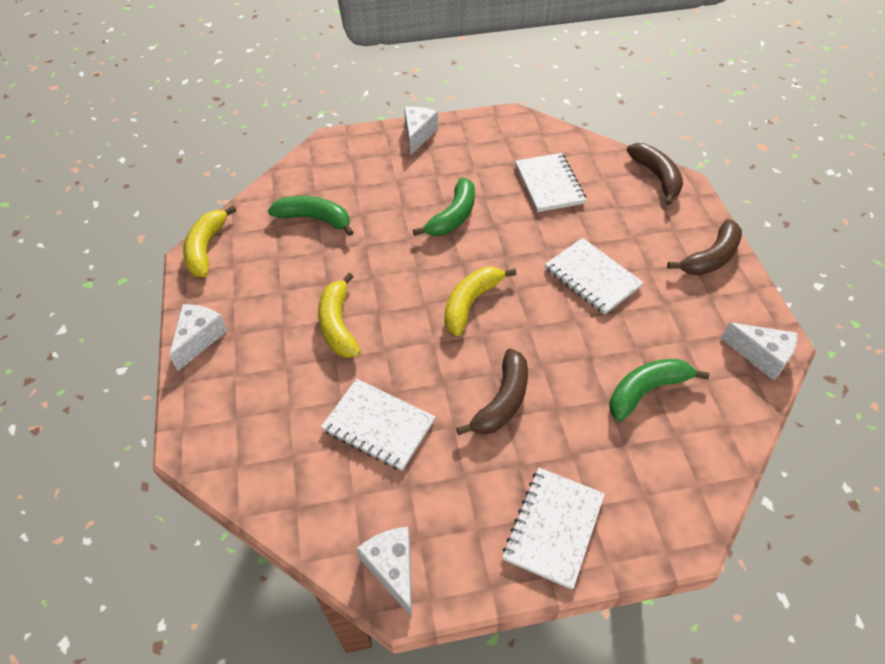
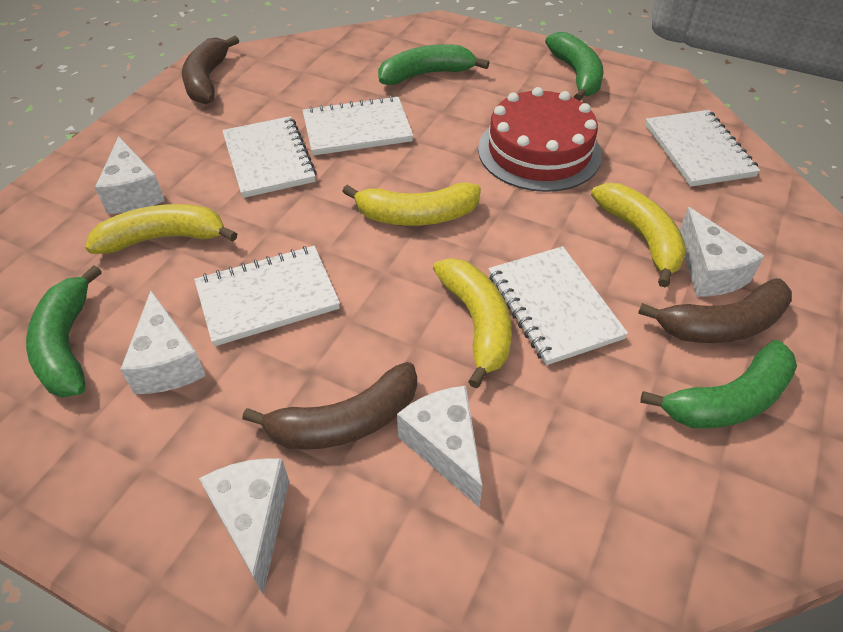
green banana: [268,196,354,236] [413,178,475,236] [609,359,709,421] = 3 -> [26,265,102,398] [378,44,489,85] [545,32,604,101] [640,340,797,428] = 4
red cake: none = 0 -> [478,87,602,192] = 1
white cheese: [169,304,228,371] [357,527,412,617] [404,107,438,156] [721,322,797,380] = 4 -> [95,136,165,214] [120,291,206,394] [199,458,289,594] [397,386,482,507] [680,207,764,297] = 5
white notebook: [321,379,435,471] [503,468,605,590] [515,153,586,212] [545,238,644,315] = 4 -> [194,246,340,346] [222,116,317,198] [302,96,413,156] [488,246,628,365] [645,110,760,187] = 5
yellow banana: [183,205,236,277] [318,273,361,358] [444,267,516,336] = 3 -> [85,204,237,254] [342,182,481,226] [433,258,512,389] [591,183,686,287] = 4

